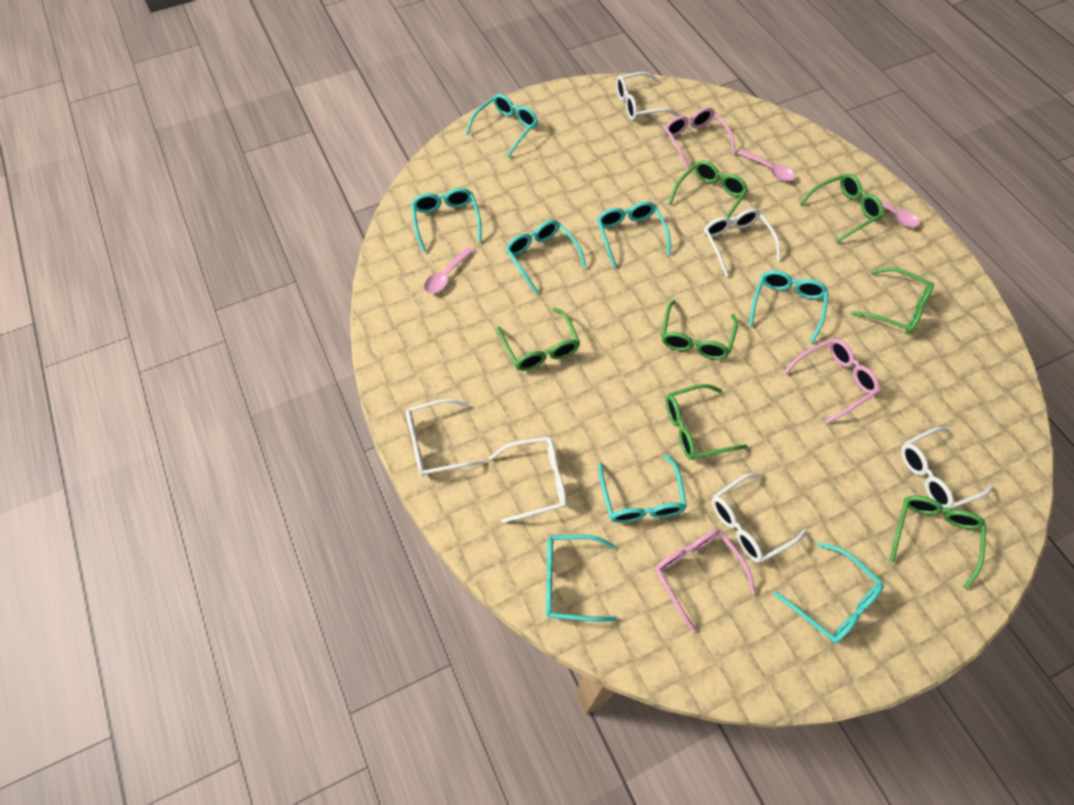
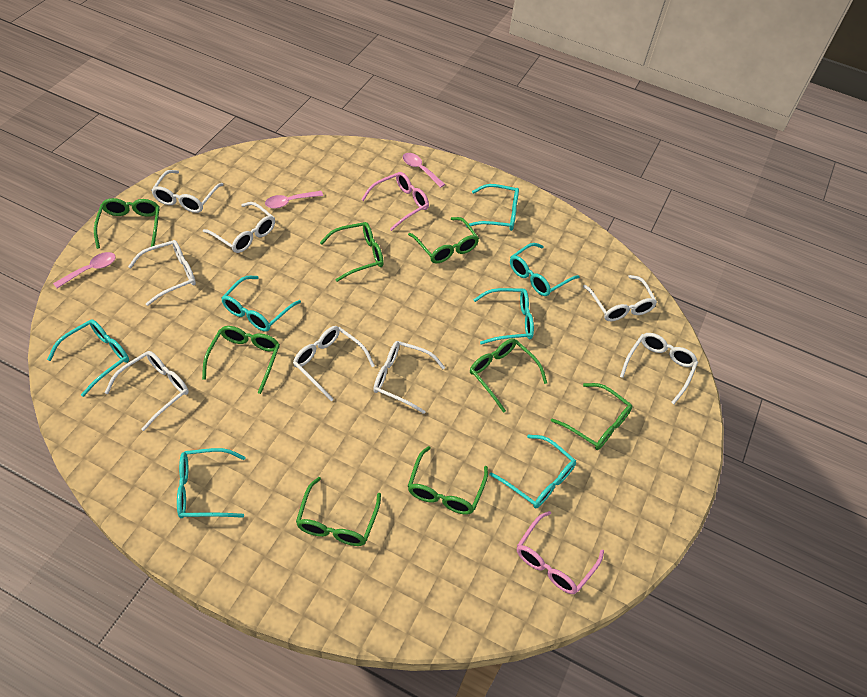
green glasses: [497,308,580,371] [661,300,738,360] [666,384,748,460] [668,160,748,218] [799,174,884,243] [851,267,934,334] [889,496,986,590] = 7 -> [94,198,160,249] [202,326,280,394] [296,477,381,546] [320,222,384,282] [408,217,479,263] [408,446,488,515] [470,338,547,413] [551,383,633,450] = 8
pink glasses: [655,529,755,632] [664,107,735,169] [783,339,880,424] = 3 -> [361,172,429,231] [517,511,604,594] = 2
turquoise glasses: [411,188,482,252] [466,94,538,158] [505,220,587,294] [546,535,617,622] [597,201,671,267] [599,454,687,523] [749,270,828,343] [774,542,884,643] = 8 -> [47,319,129,397] [177,448,246,518] [221,276,301,332] [466,184,519,231] [473,288,534,344] [490,435,576,508] [510,243,580,296] = 7
white glasses: [406,399,485,476] [489,437,567,523] [616,72,678,120] [704,208,780,277] [712,473,807,563] [901,427,994,509] = 6 -> [105,351,189,431] [128,240,196,306] [151,170,224,213] [203,202,275,253] [293,326,375,402] [373,341,445,414] [583,275,657,321] [620,333,698,404] = 8

